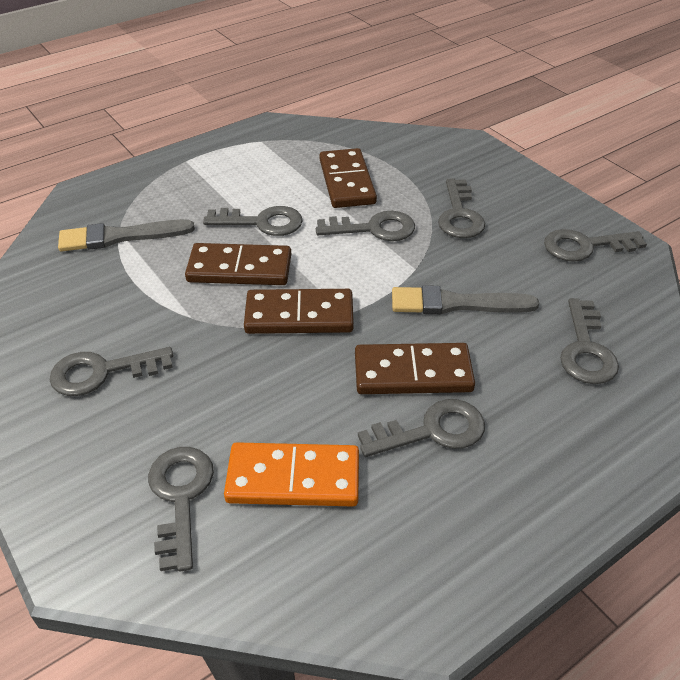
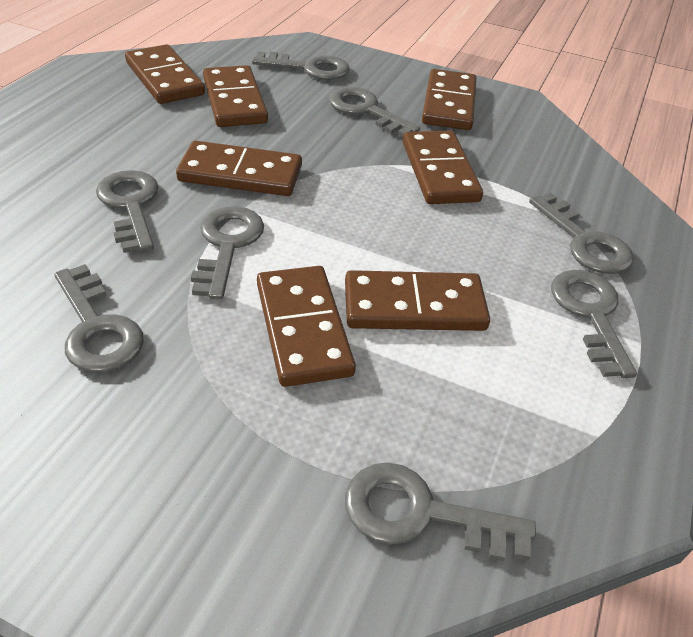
brown domino: [185,243,291,285] [244,289,354,334] [319,148,377,208] [355,343,475,394] = 4 -> [125,44,205,104] [176,141,302,196] [203,65,268,127] [257,266,356,387] [345,270,490,331] [403,131,483,204] [422,69,477,130] = 7
grey brush: [58,219,195,252] [392,285,539,314] = 2 -> none = 0
orange domino: [224,442,359,507] = 1 -> none = 0

